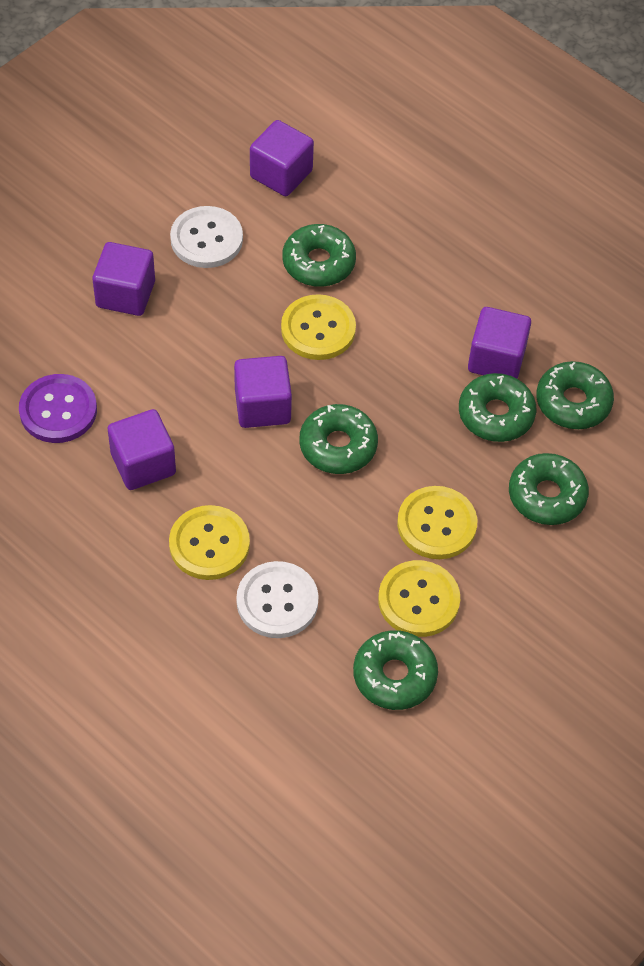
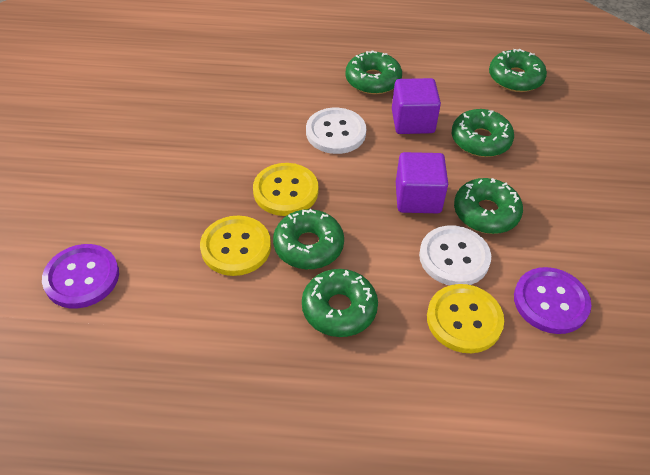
purple button: [19,374,97,443] = 1 -> [42,244,119,308] [514,267,591,334] = 2
purple cube: [93,242,155,316] [108,409,176,490] [234,356,292,428] [250,120,314,196] [468,307,531,379] = 5 -> [392,78,441,134] [396,152,448,213] = 2
yellow button: [169,505,250,580] [281,294,356,360] [378,560,460,637] [397,486,477,559] = 4 -> [200,215,271,276] [253,163,318,216] [427,284,504,353] = 3

